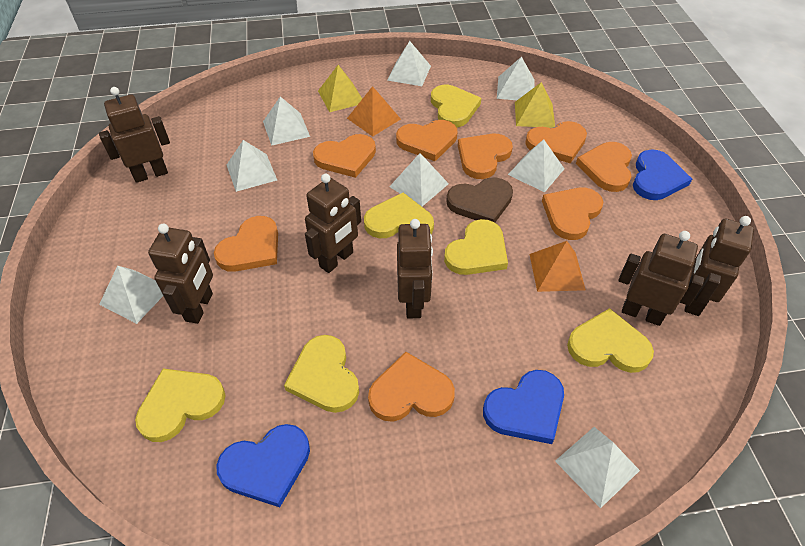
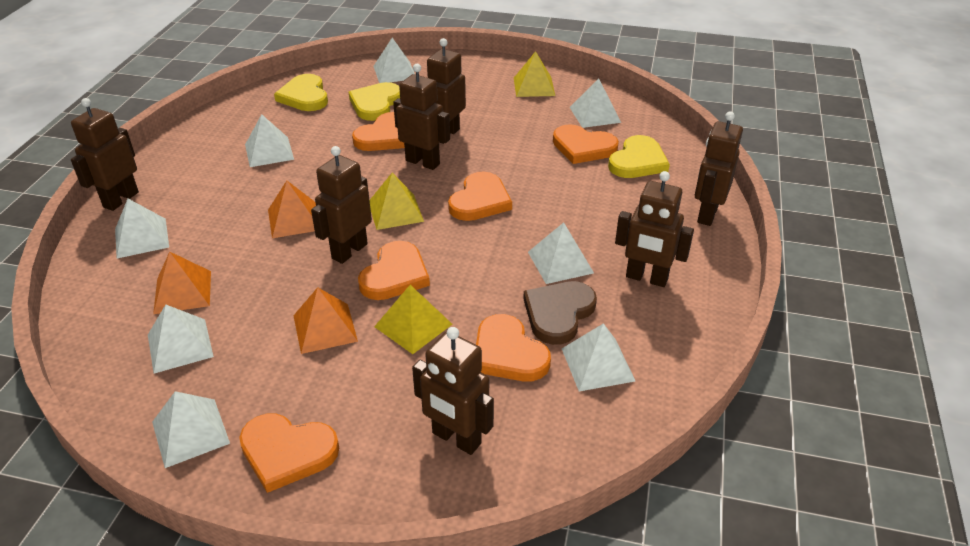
blue heart: [216,424,310,507] [483,370,564,444] [633,149,692,200] = 3 -> none = 0
brown robot: [99,87,170,183] [148,224,213,324] [305,174,361,273] [397,219,433,318] [619,231,704,326] [684,216,754,316] = 6 -> [71,98,139,211] [311,146,372,264] [393,64,450,170] [412,327,494,455] [427,38,466,144] [615,171,694,287] [695,112,743,226] = 7
orange heart: [214,216,278,272] [313,134,376,178] [368,352,455,422] [396,120,457,161] [458,134,513,179] [525,121,587,163] [542,188,604,240] [576,142,632,192] = 8 -> [239,414,339,493] [352,112,405,151] [358,241,430,300] [448,171,512,221] [476,314,551,382] [553,124,619,164] = 6
orange pyramid: [347,86,401,137] [529,241,586,292] = 2 -> [153,252,211,314] [268,181,316,238] [293,287,358,354] = 3
yellow heart: [135,369,226,442] [284,335,359,413] [364,193,434,238] [431,85,481,128] [444,219,508,275] [567,308,654,373] = 6 -> [274,74,328,111] [349,82,400,121] [608,135,670,178] = 3
yellow pyramid: [318,65,362,112] [515,82,555,128] = 2 -> [370,173,424,230] [374,285,452,354] [514,51,555,97] = 3

